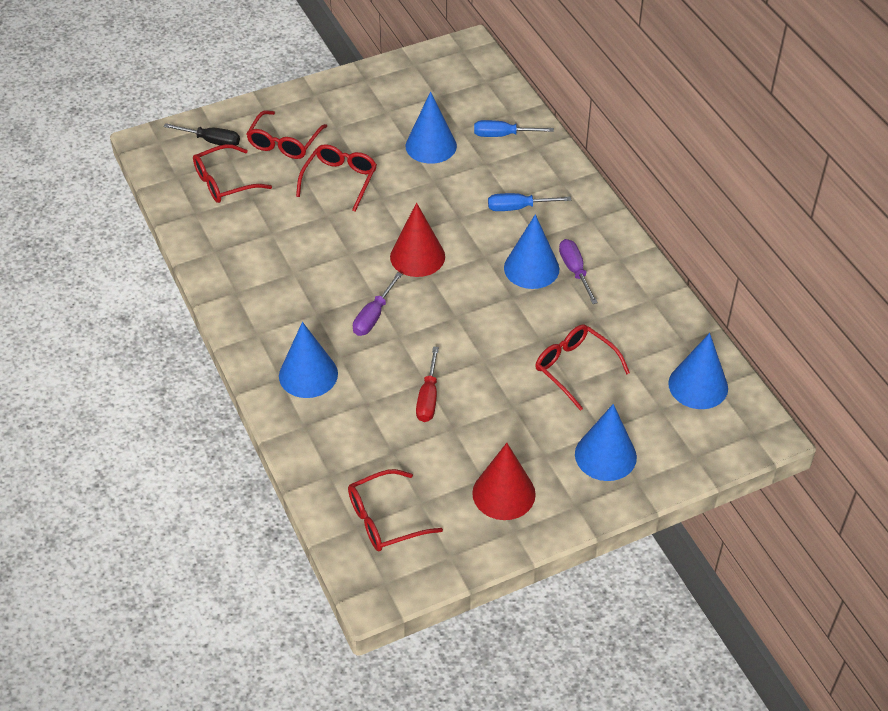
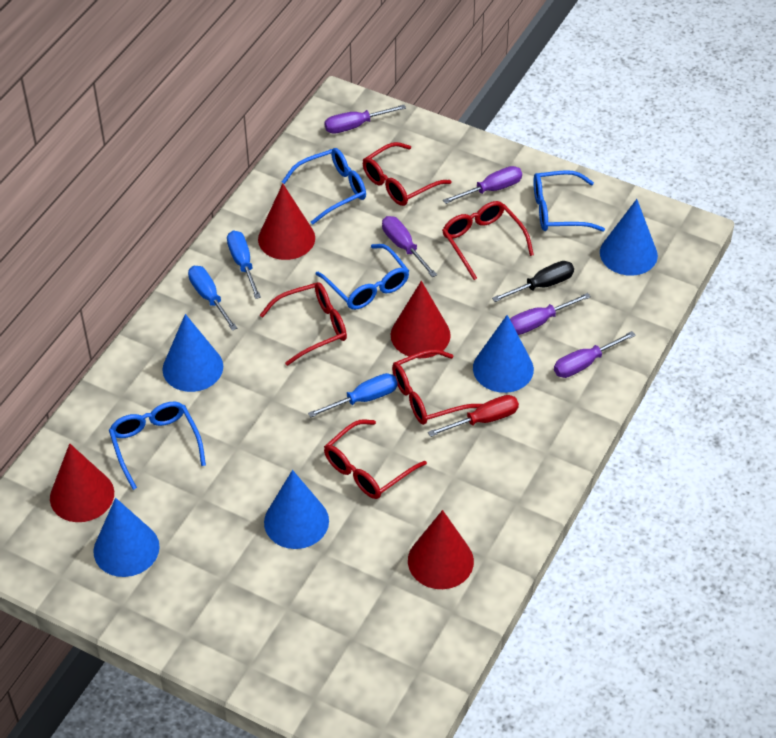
blue glasses: none = 0 -> [109,402,206,490] [282,148,366,225] [316,244,409,310] [534,170,605,232] = 4
blue screwdriver: [474,120,554,137] [488,193,571,211] = 2 -> [188,266,237,331] [227,231,261,299] [308,373,398,418] = 3
purple screwdriver: [353,272,402,336] [559,239,598,304] = 2 -> [324,105,406,134] [382,216,437,277] [443,166,522,204] [510,293,591,335] [554,331,636,378] = 5
red cone: [390,203,445,277] [472,443,536,520] = 2 -> [50,443,114,522] [258,184,315,260] [391,281,451,358] [408,510,474,589] = 4

